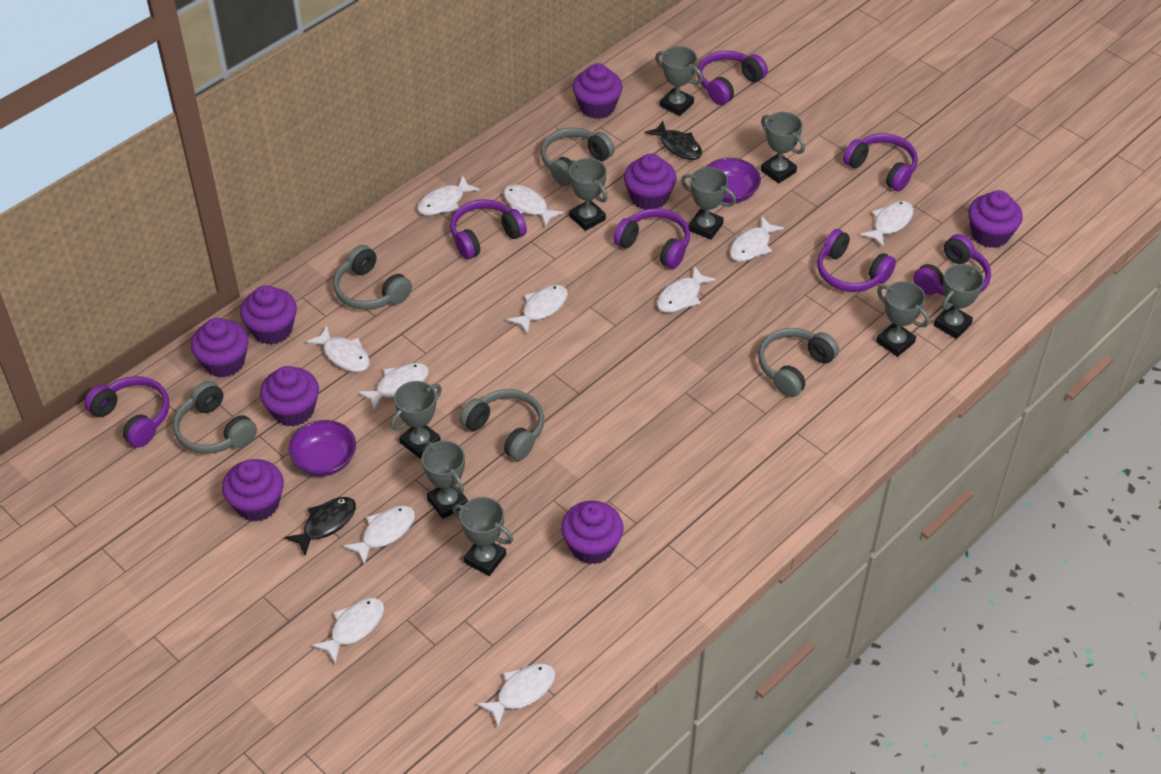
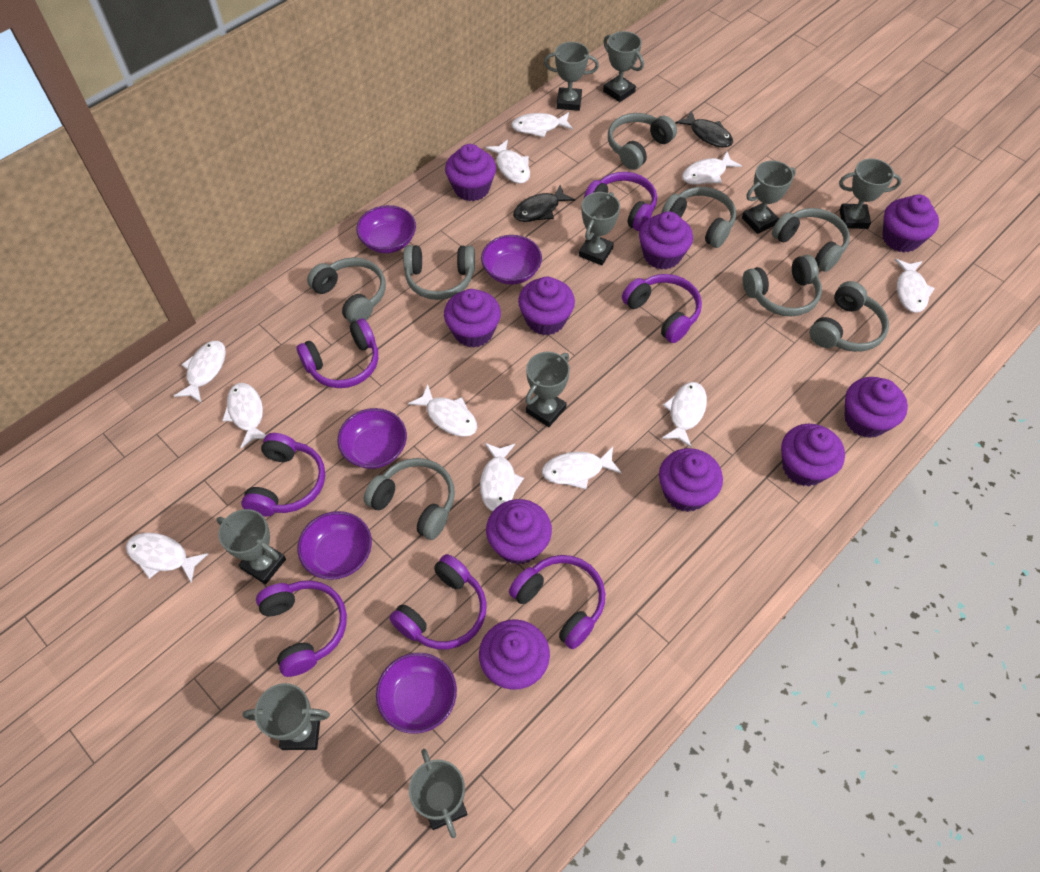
grey headphones: [173,381,257,454] [333,245,412,310] [460,389,544,461] [541,128,615,186] [758,328,839,397] = 5 -> [307,257,386,323] [363,458,455,540] [403,245,475,300] [608,113,677,170] [661,187,736,248] [743,255,822,316] [772,208,850,272] [810,281,889,352] = 8
purple bowl: [289,420,356,476] [707,158,761,203] = 2 -> [298,511,372,580] [337,408,407,469] [356,205,416,253] [376,653,457,734] [481,235,542,285] = 5
purple cupcake: [191,318,249,378] [222,459,284,521] [240,285,297,345] [260,366,319,427] [561,501,624,564] [572,63,623,119] [624,153,677,210] [968,190,1023,248] = 8 -> [444,289,501,348] [445,144,496,201] [479,619,550,690] [486,499,552,565] [518,277,575,335] [639,211,693,270] [659,448,723,512] [781,424,845,486] [845,377,908,438] [883,195,939,253] = 10

